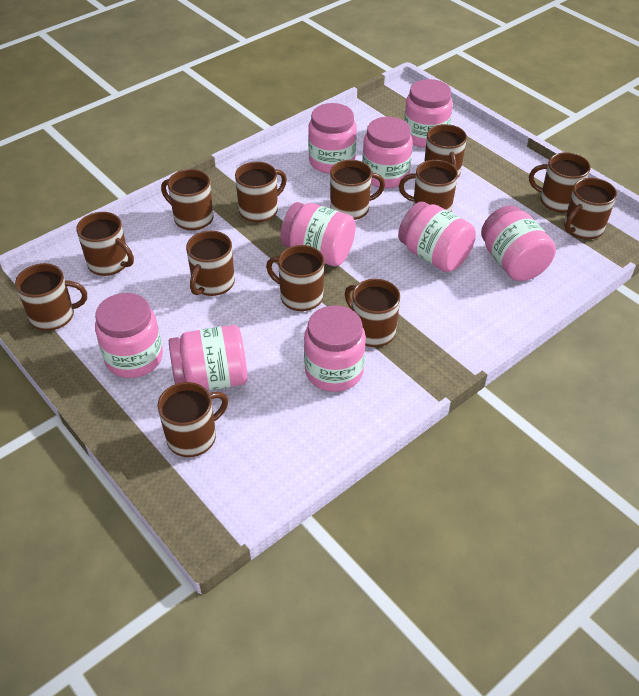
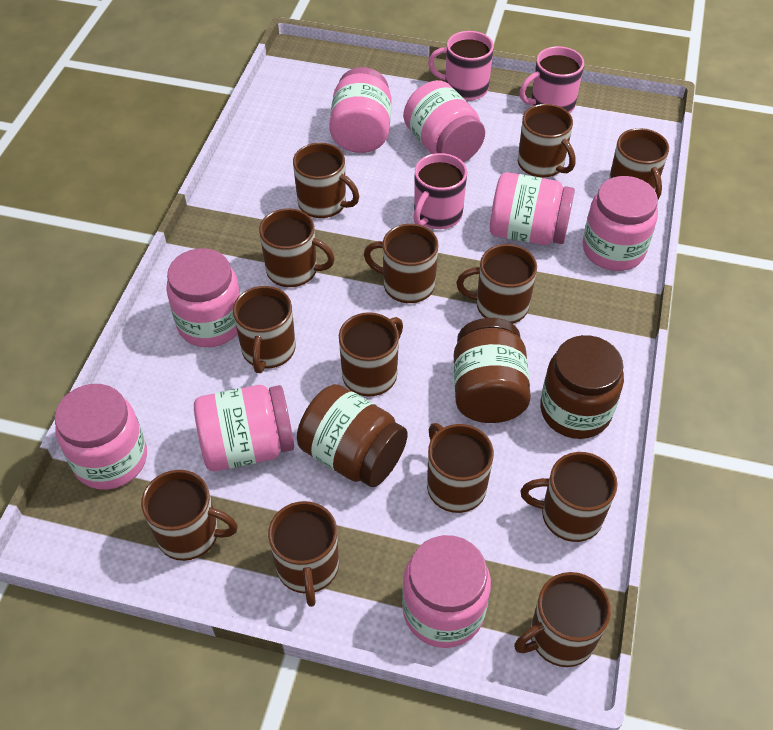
brown jar: none = 0 -> [297,384,408,487] [454,318,531,423] [540,335,624,439] = 3
pink jar: [95,293,163,378] [169,325,248,390] [280,202,356,266] [304,305,366,392] [308,103,356,174] [362,117,413,188] [398,202,476,272] [404,79,453,148] [481,205,556,281] = 9 -> [55,384,147,490] [166,248,241,347] [194,385,294,471] [329,67,391,153] [402,535,491,648] [403,80,485,162] [490,172,575,245] [582,176,658,271] = 8
pink mug: none = 0 -> [413,153,467,229] [428,31,494,101] [520,46,584,113] = 3

